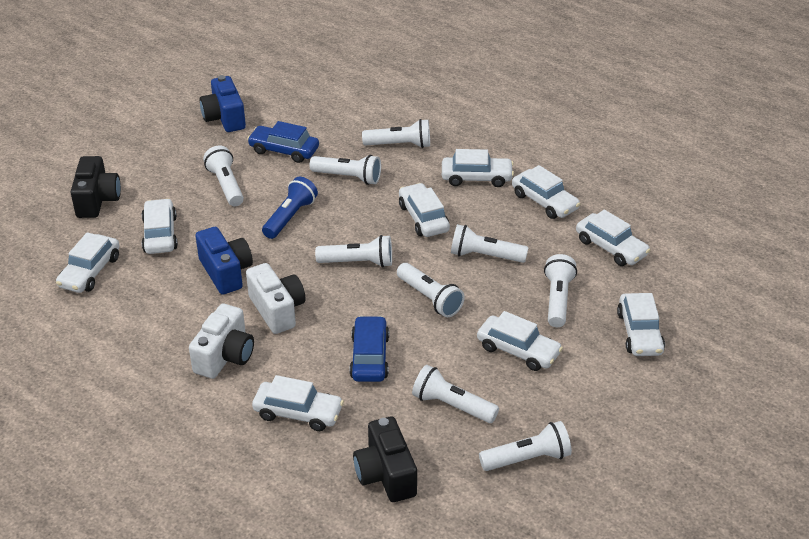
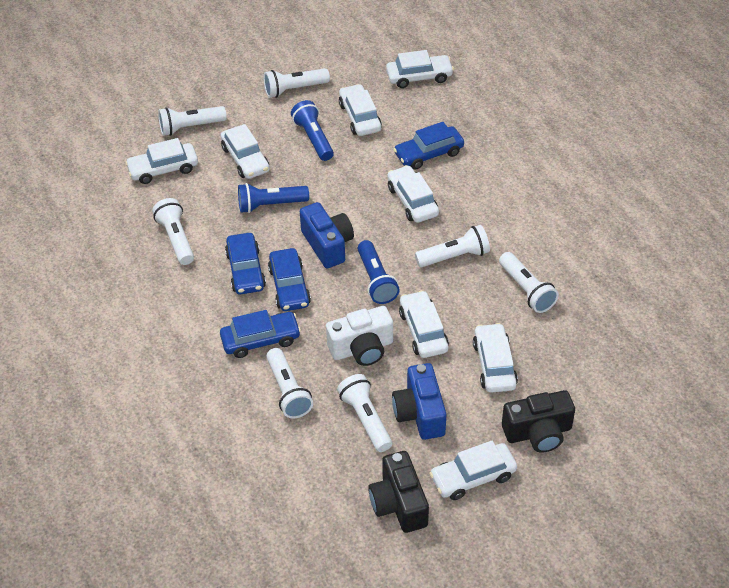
blue car: [247,121,319,163] [349,316,389,382] = 2 -> [220,310,301,358] [225,233,266,295] [268,248,311,311] [393,122,464,170] = 4
blue flashlight: [262,177,318,239] = 1 -> [238,183,309,213] [291,100,334,161] [357,240,400,304] = 3
white camera: [189,303,254,379] [246,263,305,334] = 2 -> [326,306,393,366] = 1
white car: [56,232,120,293] [142,198,178,254] [252,375,344,431] [399,183,450,237] [442,149,514,187] [477,311,563,371] [512,165,580,219] [576,210,650,266] [617,293,665,356] = 9 -> [125,138,198,184] [220,124,270,179] [339,84,382,136] [386,50,454,88] [387,165,439,223] [399,290,449,358] [429,441,517,500] [473,323,518,393] = 8
white flashlight: [203,146,244,206] [310,155,381,185] [315,235,392,267] [362,119,430,148] [397,263,465,317] [412,365,499,423] [451,224,528,263] [479,421,572,471] [544,254,577,327] = 9 -> [152,198,194,265] [158,106,227,136] [264,68,330,98] [266,348,313,418] [337,374,392,452] [415,225,490,267] [499,252,559,313] = 7

